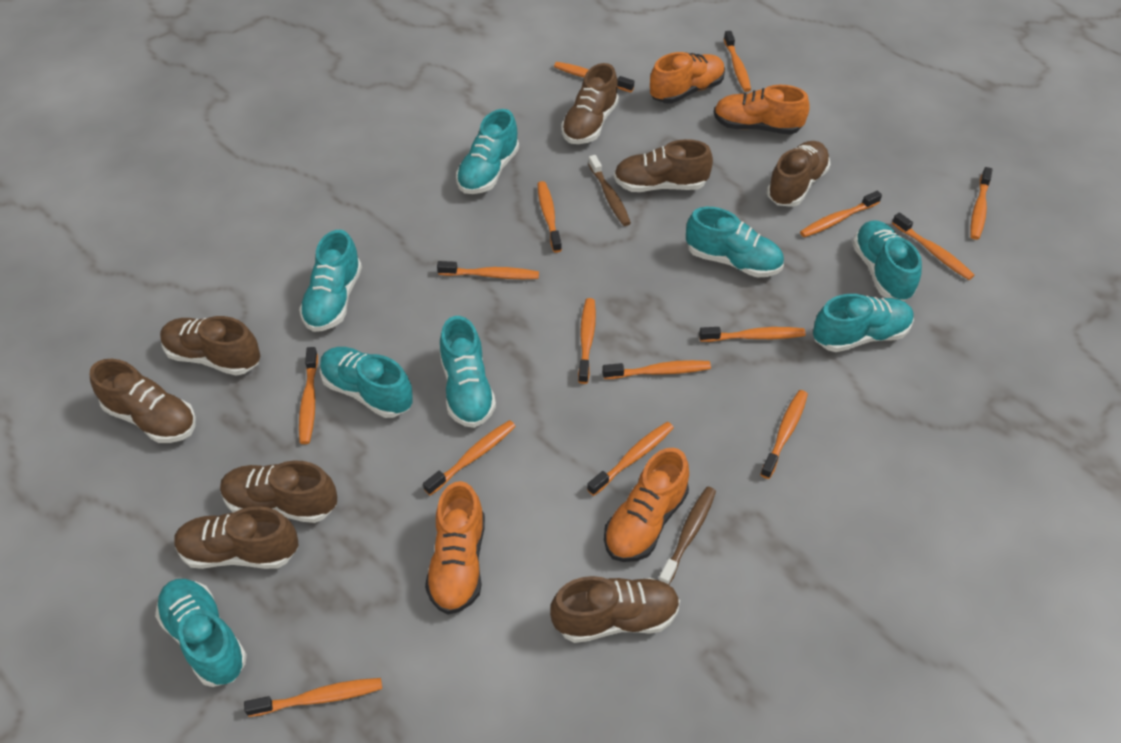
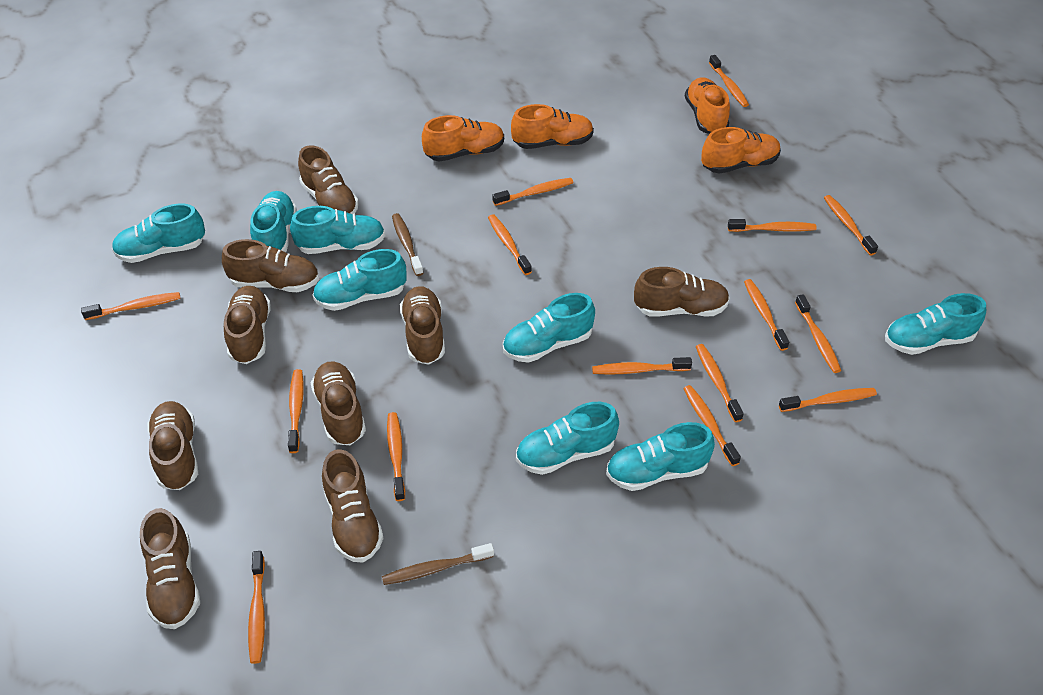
brown shoe: [90,359,196,443] [160,316,260,376] [174,506,298,569] [220,460,337,523] [550,576,680,643] [561,63,619,144] [614,139,713,192] [767,141,830,207] = 8 -> [140,508,200,629] [147,401,198,490] [222,239,319,292] [224,286,271,364] [298,145,359,215] [311,361,366,445] [322,449,384,563] [400,286,445,365] [634,267,730,317] = 9

